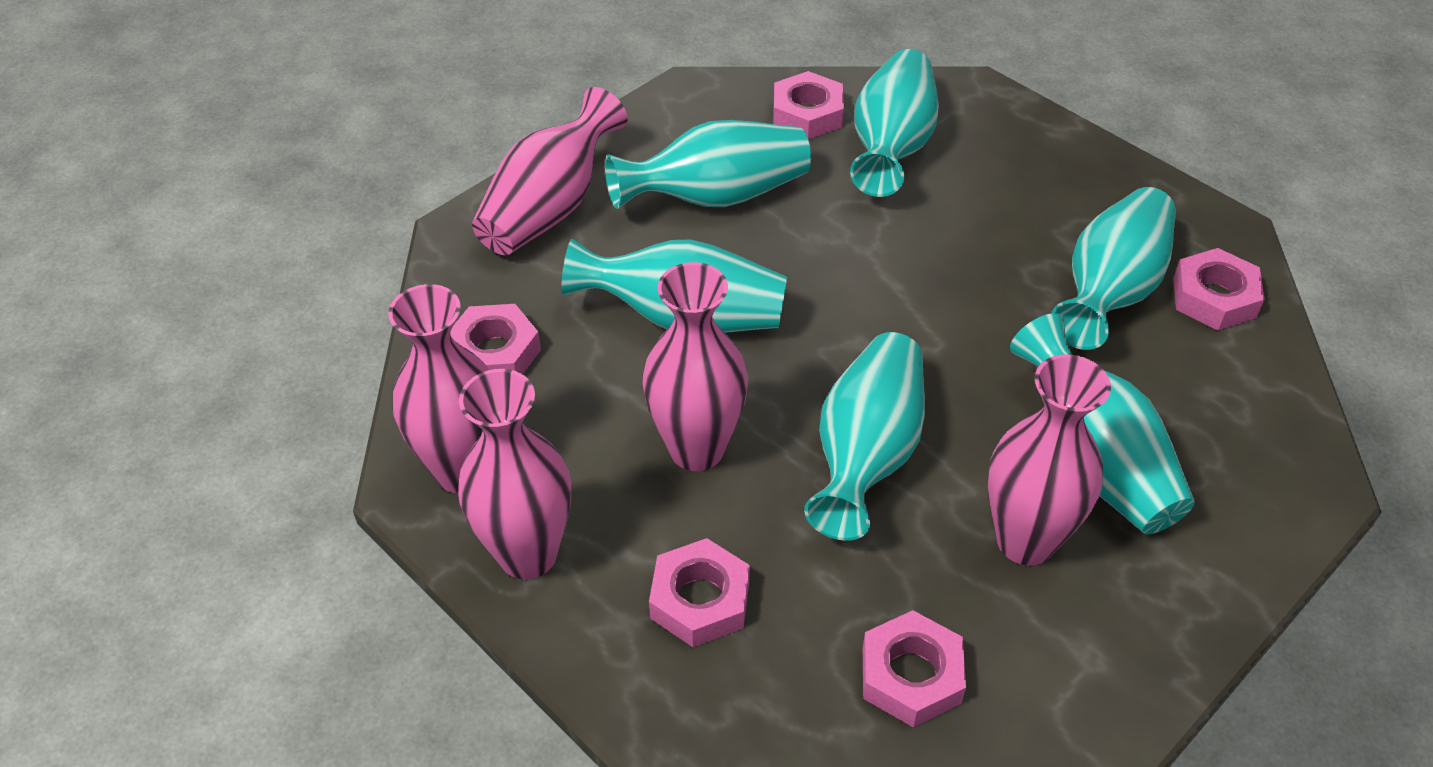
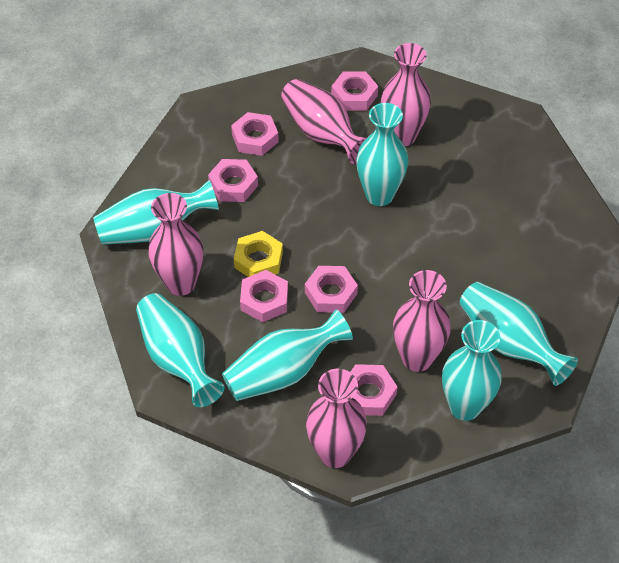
pink nut: [450,304,541,374] [649,538,750,647] [773,71,844,140] [863,610,966,727] [1173,248,1265,330] = 5 -> [208,159,258,202] [231,112,279,156] [240,270,288,322] [305,266,358,313] [331,72,378,111] [350,364,398,416] = 6
yellow nut: none = 0 -> [234,231,283,277] = 1

